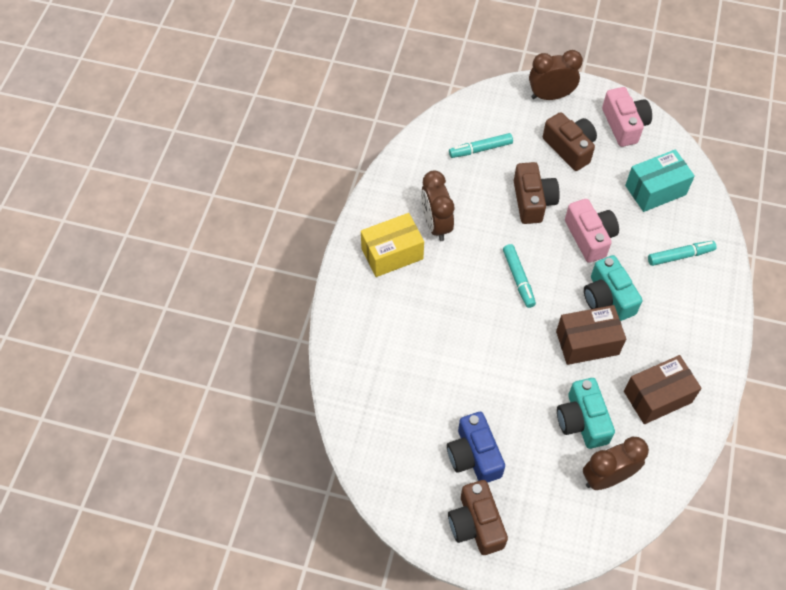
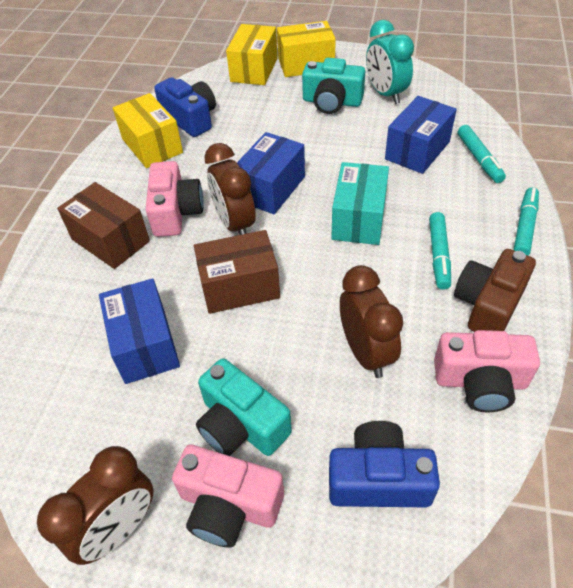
blue box: none = 0 -> [99,278,180,384] [237,132,305,214] [385,96,457,174] = 3
blue camera: [447,412,505,483] = 1 -> [154,77,216,137] [329,421,440,507] = 2
brown camera: [448,480,508,555] [514,162,560,224] [543,112,597,171] = 3 -> [454,249,536,332] = 1
pink camera: [565,199,619,263] [602,87,652,147] = 2 -> [145,161,204,237] [172,445,284,548] [434,330,540,412] = 3
turquoise clock: none = 0 -> [366,20,414,104] = 1
yellow box: [361,213,424,277] = 1 -> [113,93,183,168] [226,24,278,85] [277,21,336,77] = 3

